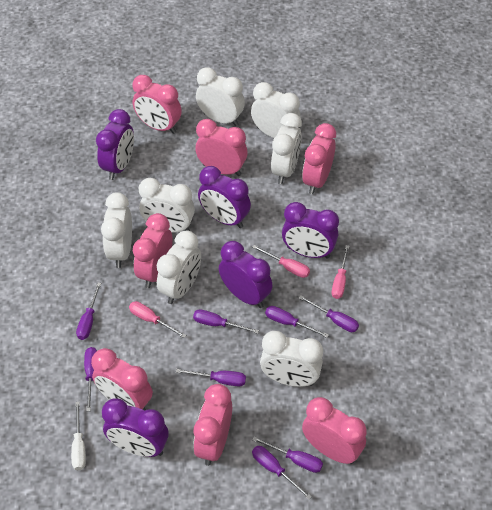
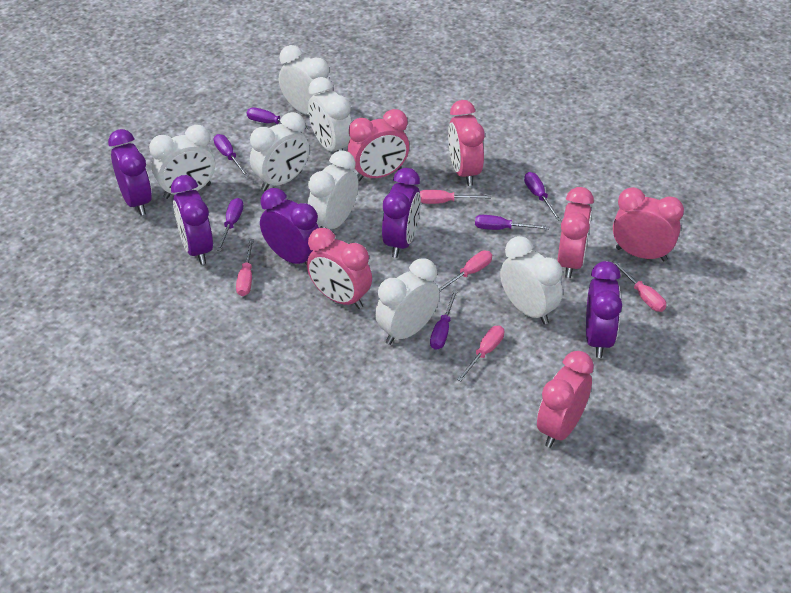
pink clock: [91,348,153,410] [132,75,182,134] [133,213,173,288] [193,384,232,466] [195,119,248,176] [302,123,336,194] [302,397,367,464] = 7 -> [307,228,372,309] [348,109,409,181] [448,100,484,186] [537,351,594,448] [557,187,594,278] [613,187,684,261] = 6
pink screwdriver: [129,301,186,338] [252,245,310,278] [332,245,349,299] = 3 -> [236,239,254,296] [420,190,491,204] [438,251,492,293] [457,326,504,381] [612,261,666,312] = 5
purple screwdriver: [76,283,101,340] [84,347,97,411] [176,369,246,386] [193,309,259,334] [252,446,312,500] [253,436,323,473] [265,306,329,338] [299,296,359,332] = 8 -> [214,134,249,177] [216,198,243,251] [247,107,311,129] [430,290,458,350] [475,215,549,230] [524,172,562,221] = 6
white screwdriver: [71,402,86,470] = 1 -> none = 0

